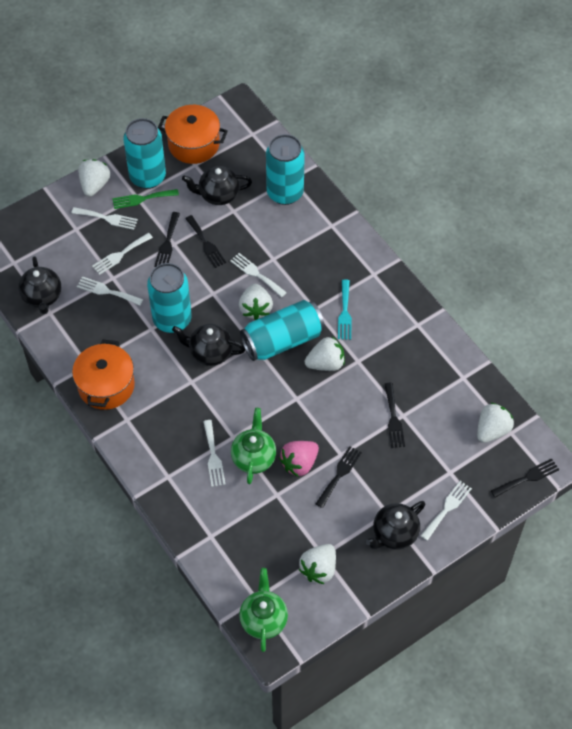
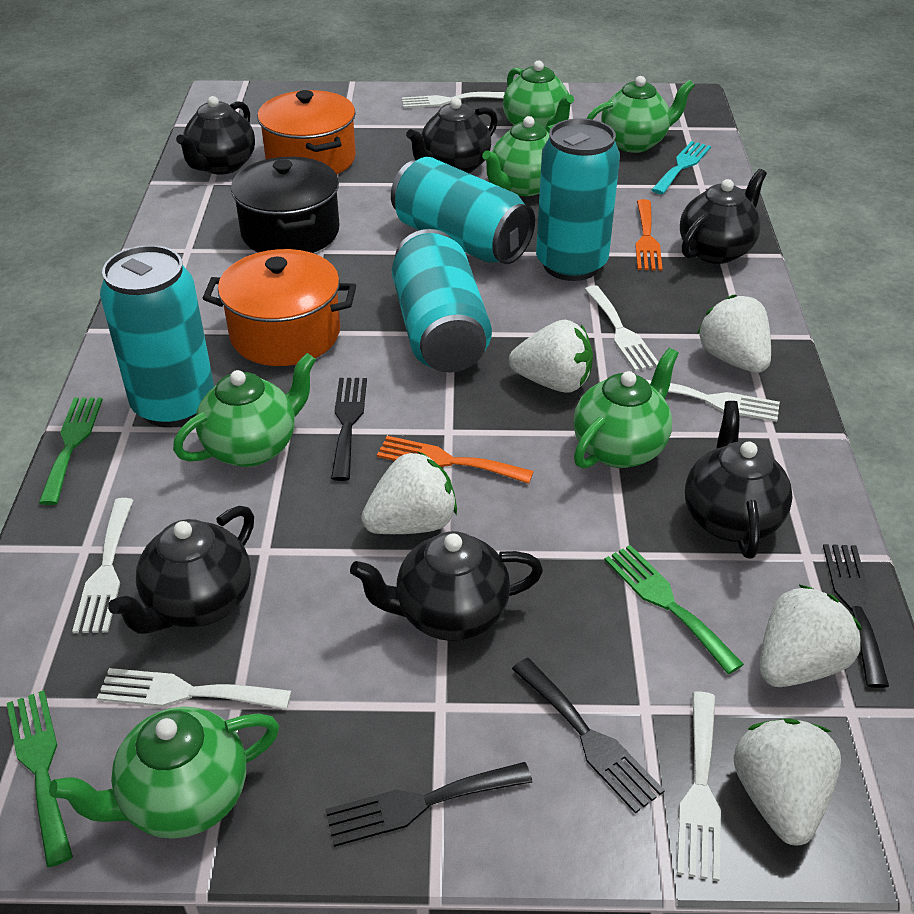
black fork: [154,212,180,267] [185,215,226,268] [316,446,362,508] [384,383,405,448] [491,459,559,498] = 5 -> [325,762,532,847] [331,378,367,481] [512,658,665,814] [823,544,889,688] = 4
black pot: none = 0 -> [231,157,340,253] = 1
black teapot: [18,256,61,314] [172,324,245,366] [182,166,252,205] [366,501,425,550] = 4 -> [108,506,254,634] [176,96,255,175] [350,531,543,641] [406,98,498,173] [680,169,767,264] [685,401,793,559] = 6
green fork: [112,189,179,209] = 1 -> [7,690,73,867] [39,398,103,505] [604,545,744,674] = 3
green teapot: [231,408,276,484] [239,568,288,652] = 2 -> [49,707,279,839] [173,353,316,467] [482,116,554,196] [503,60,574,127] [573,348,679,469] [587,76,695,153] = 6
orange fork: none = 0 -> [377,436,534,484] [635,199,662,271] = 2
pink strawberry: [279,441,319,477] = 1 -> none = 0

